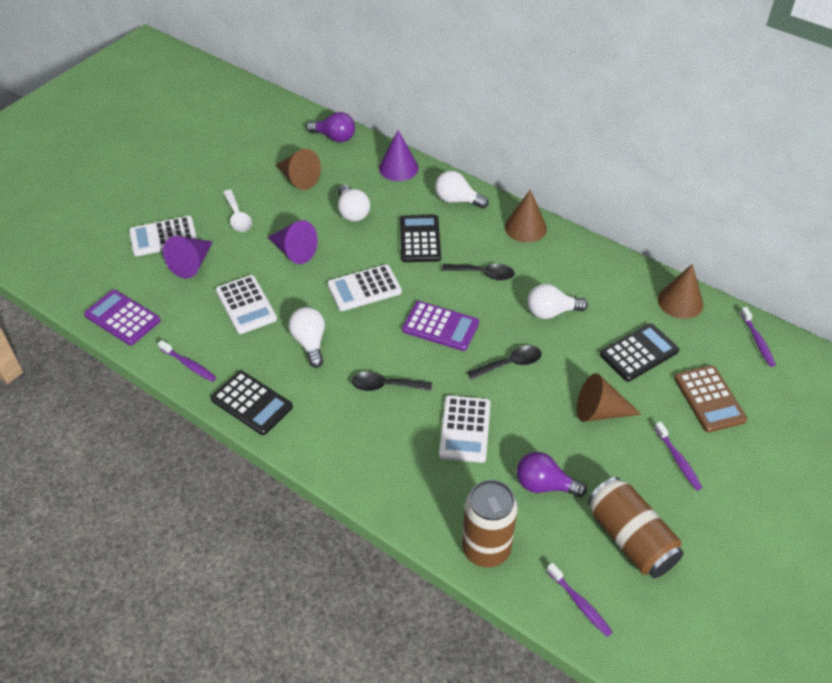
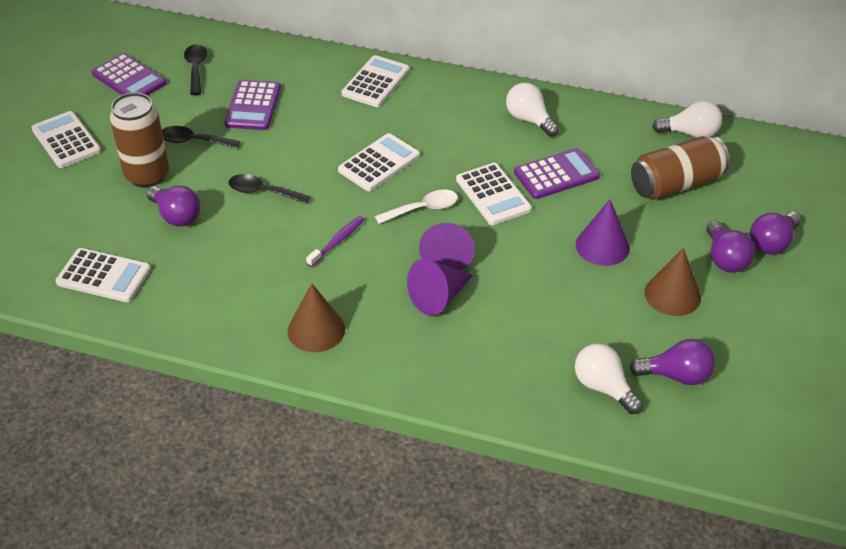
black calculator: [211,371,293,435] [400,215,441,262] [600,323,679,382] = 3 -> none = 0
brown calculator: [674,365,747,433] = 1 -> none = 0
brown cone: [276,149,321,190] [505,189,547,243] [577,373,641,422] [658,264,704,319] = 4 -> [288,283,345,352] [644,248,701,316] = 2
purple calculator: [84,290,161,345] [402,301,479,351] = 2 -> [92,53,167,96] [224,80,281,130] [514,148,600,199] = 3
purple light bulb: [306,112,355,142] [517,452,587,497] = 2 -> [146,186,200,226] [630,339,715,385] [706,221,755,273] [750,212,801,254] = 4
purple toothbrush: [158,340,216,382] [547,563,613,637] [654,422,702,490] [740,307,776,367] = 4 -> [306,216,365,267] = 1
white calculator: [129,216,197,256] [216,275,277,334] [327,265,402,311] [439,395,491,463] = 4 -> [31,111,101,168] [55,248,151,302] [338,133,420,191] [342,55,410,107] [456,163,532,225] = 5
white light bulb: [289,307,325,368] [338,185,370,222] [435,171,489,209] [528,284,588,319] = 4 -> [506,83,560,137] [575,344,643,414] [652,101,722,138] = 3

